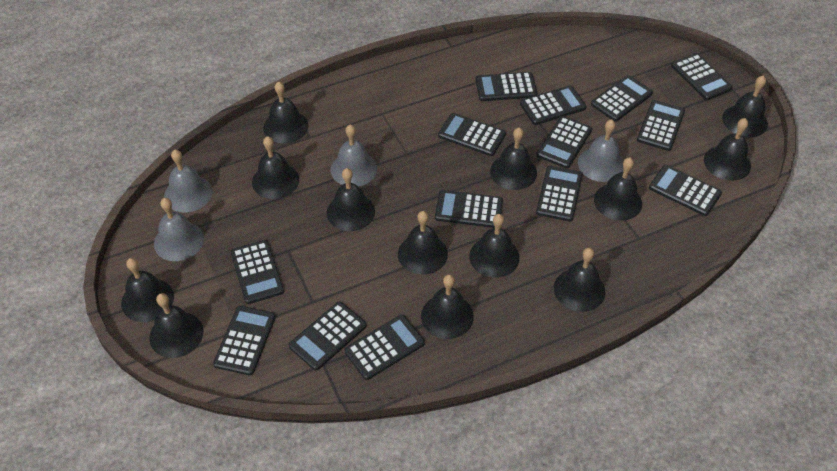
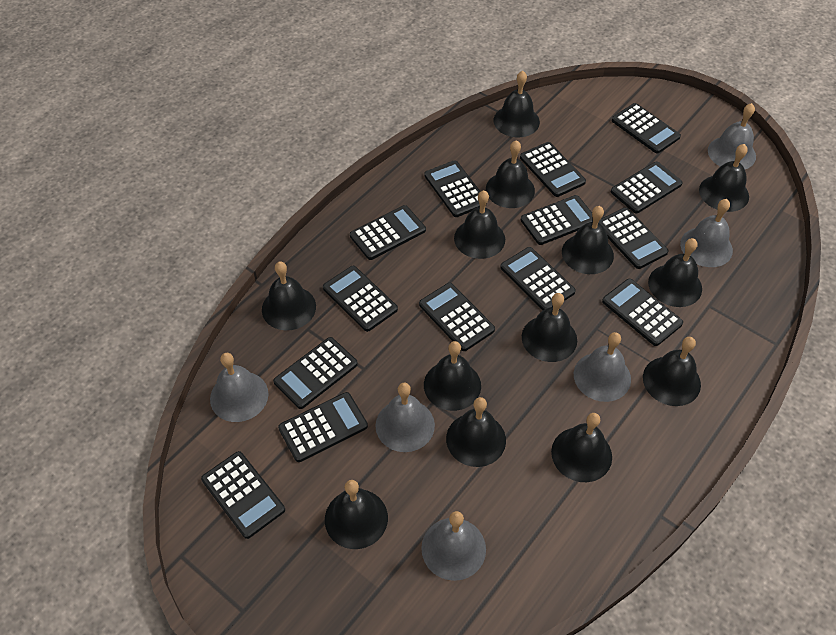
grey bell: [154,198,204,261] [164,150,212,213] [331,124,377,186] [578,119,624,182] = 4 -> [210,353,268,422] [375,383,435,452] [421,511,486,581] [574,332,631,402] [680,199,733,267] [708,103,756,169] = 6

